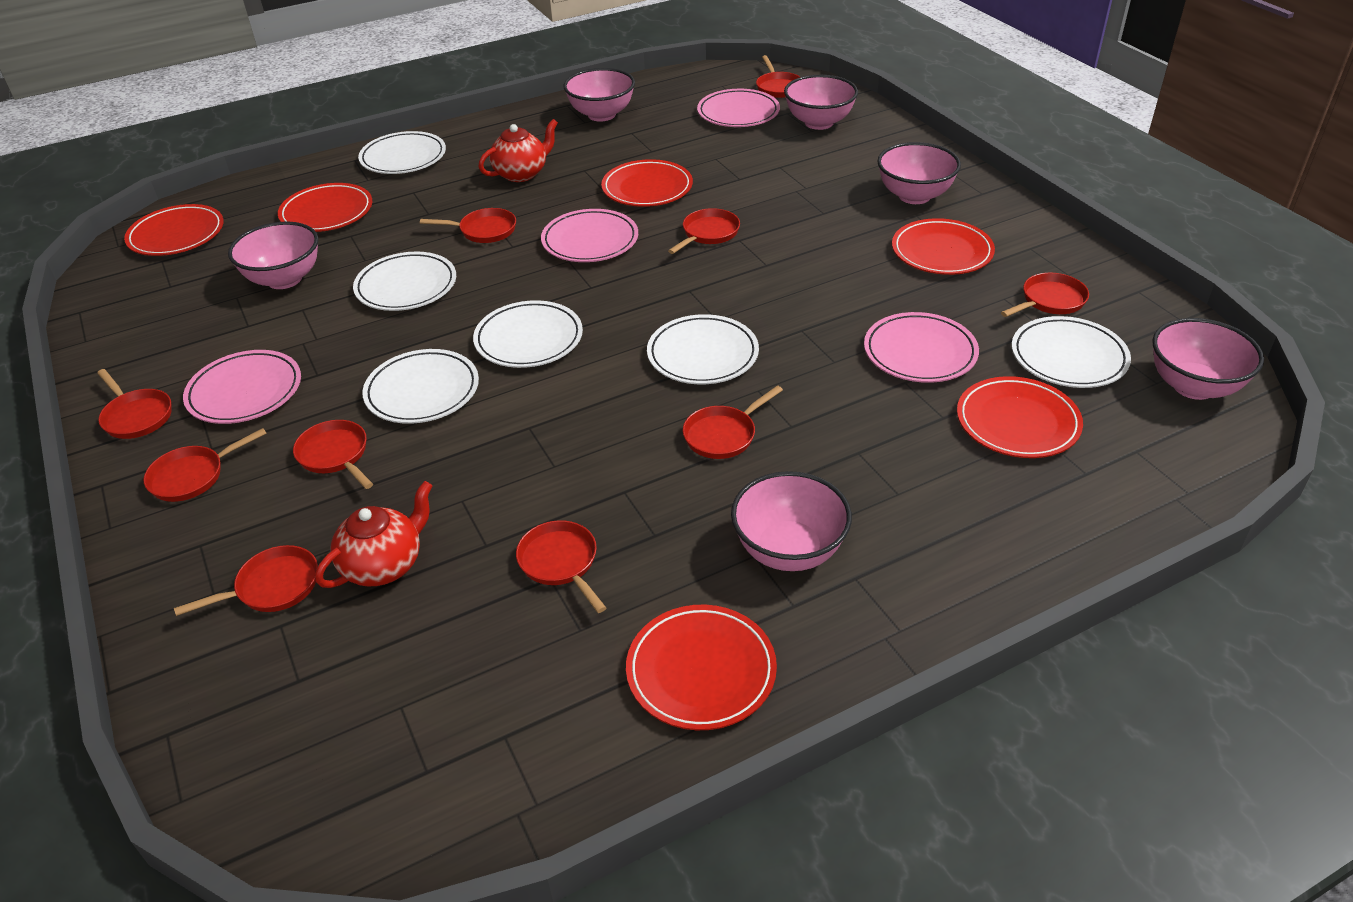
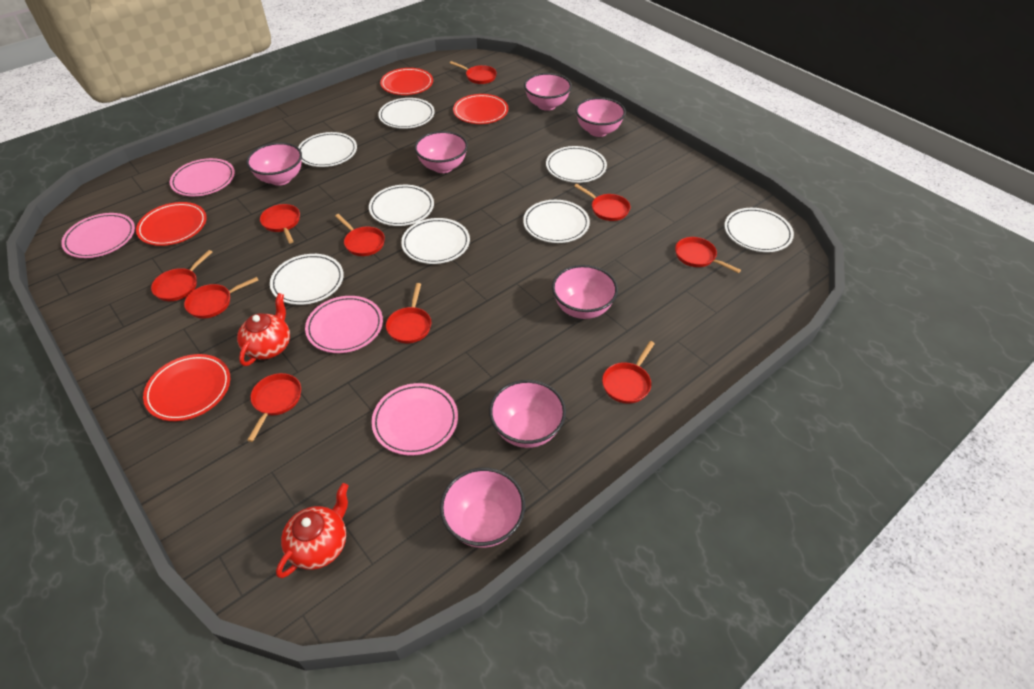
pink bowl: [228,222,318,289] [563,68,635,122] [731,471,852,571] [784,75,858,130] [877,142,961,204] [1152,318,1264,400] = 6 -> [246,142,302,186] [414,131,468,173] [440,467,525,548] [489,380,566,448] [524,73,572,111] [552,265,618,319] [576,97,626,137] = 7
red plate: [124,204,224,256] [278,183,372,232] [601,159,693,207] [626,605,777,730] [892,218,995,275] [957,376,1083,458] = 6 -> [136,202,207,246] [143,354,230,421] [380,68,433,95] [453,94,508,124] = 4
white plate: [353,252,456,311] [358,131,446,174] [362,349,479,424] [473,300,583,368] [647,314,759,384] [1012,316,1131,388] = 6 -> [270,254,344,305] [298,132,357,167] [369,185,434,226] [378,98,435,129] [401,218,470,264] [523,200,590,243] [546,146,607,183] [724,208,794,252] = 8

